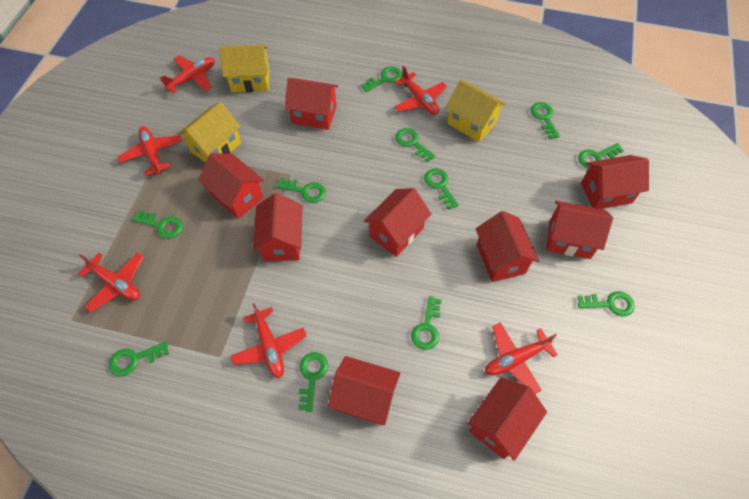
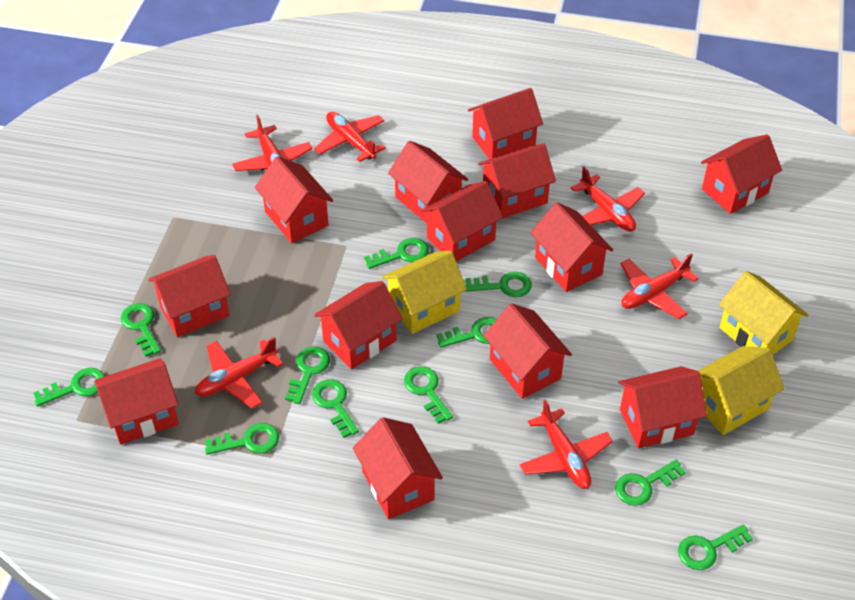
red house: [198,153,264,219] [253,193,303,261] [285,78,338,130] [328,356,400,425] [364,188,431,257] [467,377,547,461] [476,211,539,282] [546,201,613,259] [581,155,649,209] = 9 -> [94,358,179,445] [148,255,231,337] [255,156,333,243] [314,281,403,369] [353,417,443,519] [388,141,468,223] [420,181,503,262] [468,88,543,159] [478,143,556,219] [484,304,572,399] [530,202,613,292] [618,366,707,448] [701,134,782,214] = 13

